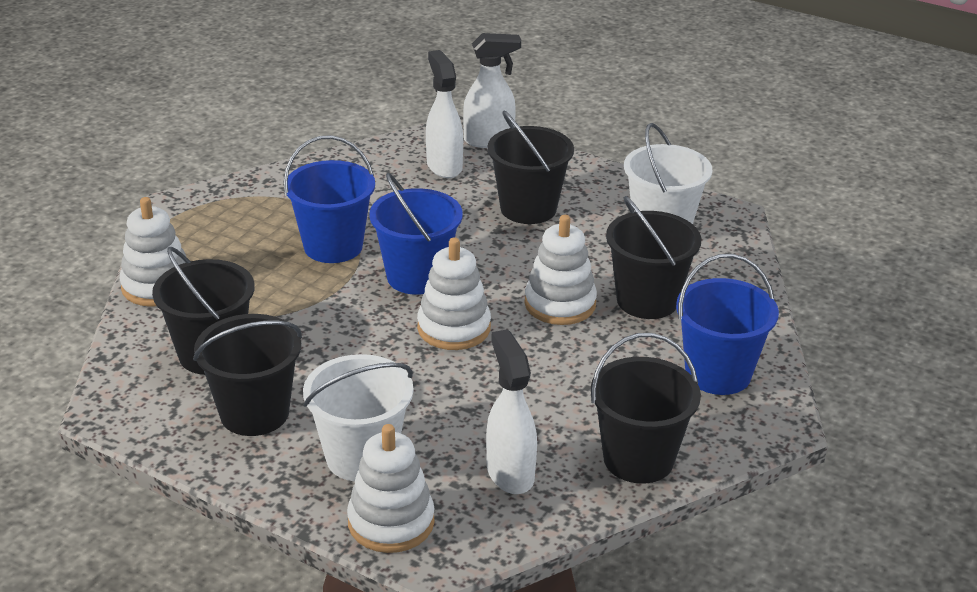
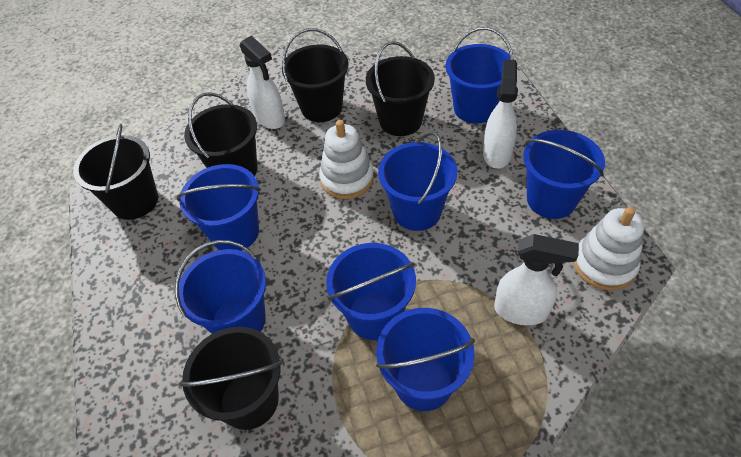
blue bucket: [284,135,375,263] [369,173,463,295] [676,254,779,395] = 3 -> [175,240,266,334] [176,164,261,251] [326,243,416,340] [376,308,475,411] [378,132,457,231] [446,27,514,123] [523,130,605,219] = 7
white bucket: [303,354,413,481] [624,123,713,224] = 2 -> none = 0
white stacking toy: [119,197,186,307] [347,424,435,553] [417,237,491,350] [524,215,597,325] = 4 -> [319,120,374,199] [573,207,644,290] = 2

